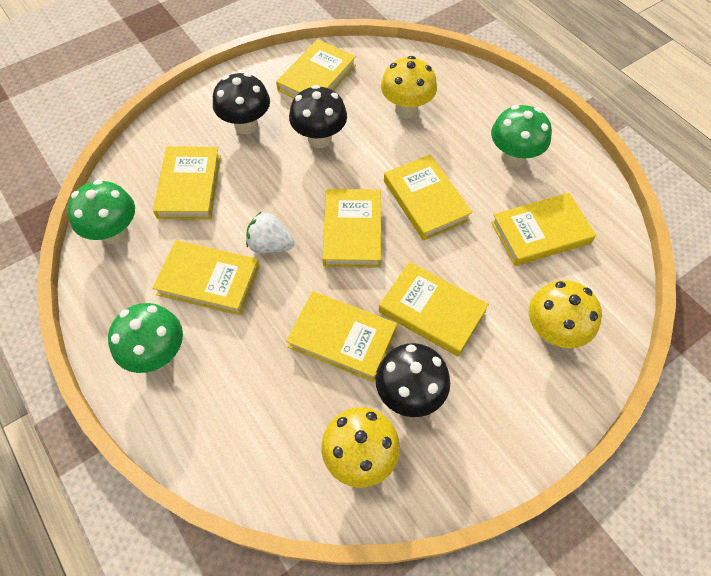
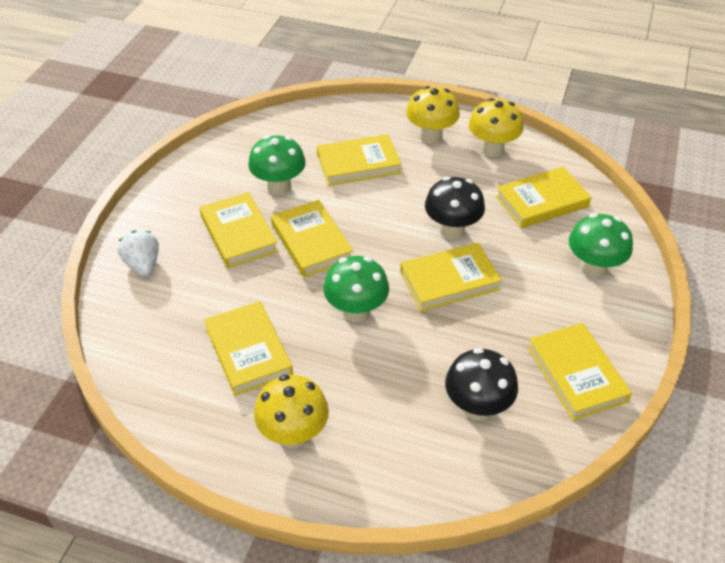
black mushroom: [213,73,270,134] [289,85,347,148] [376,343,450,417] = 3 -> [425,176,485,239] [445,348,518,421] = 2
yellow book: [152,240,260,315] [153,146,221,219] [276,39,356,98] [286,291,397,382] [322,189,381,268] [379,262,489,357] [384,154,473,241] [491,193,596,266] = 8 -> [199,192,278,268] [204,301,293,396] [271,200,353,277] [317,134,402,186] [400,243,502,311] [496,167,591,228] [528,323,632,420] = 7

